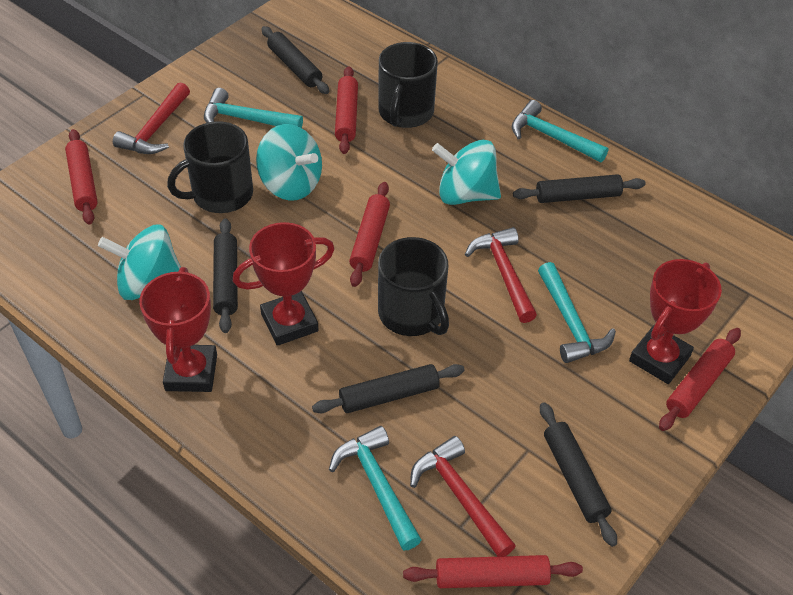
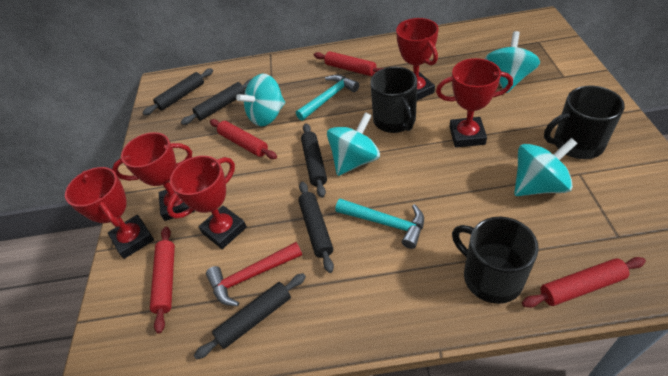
red hammer: [113,83,190,154] [410,436,516,557] [465,227,537,323] = 3 -> [206,242,302,306] = 1
red rolling pin: [65,129,98,225] [335,66,358,154] [349,182,390,287] [403,555,583,588] [659,328,741,431] = 5 -> [150,227,175,333] [210,119,277,159] [314,51,384,76] [522,257,646,308] = 4
red trophy: [139,267,217,392] [233,222,334,346] [629,259,722,384] = 3 -> [65,167,154,259] [112,132,195,221] [167,156,247,249] [396,18,438,100] [436,58,513,147] = 5
turquoise hammer: [204,88,303,128] [329,426,422,551] [512,100,609,162] [538,262,616,363] = 4 -> [296,75,359,121] [335,199,424,249] = 2
turquoise spinning top: [98,225,181,300] [256,124,322,201] [432,140,501,205] = 3 -> [236,74,285,126] [327,112,380,176] [485,31,540,93] [514,138,578,196] = 4

